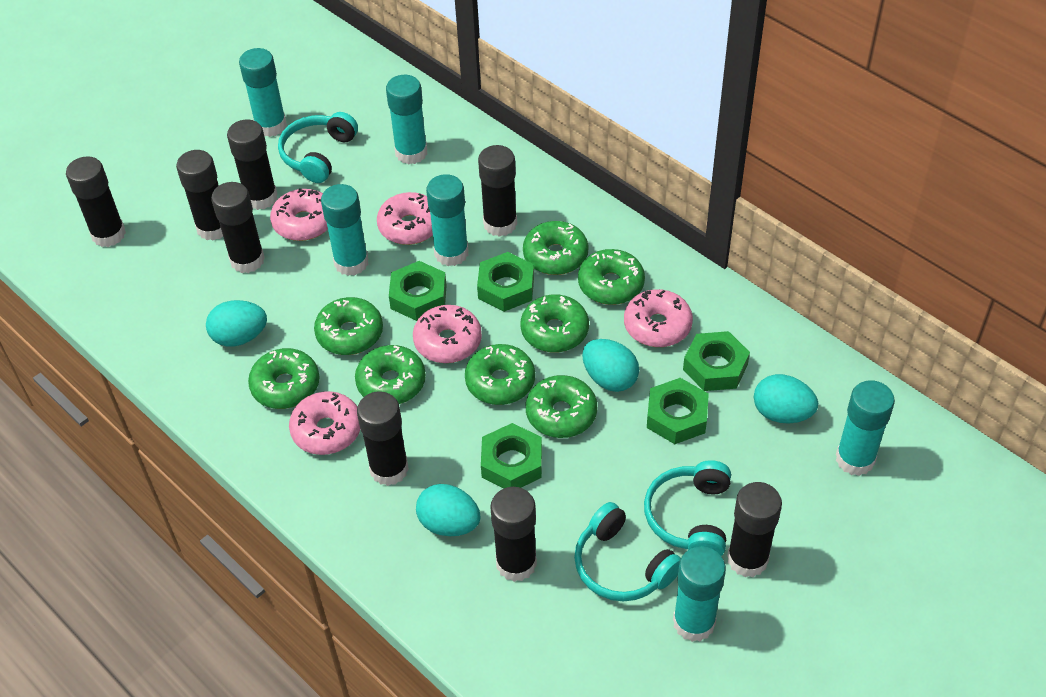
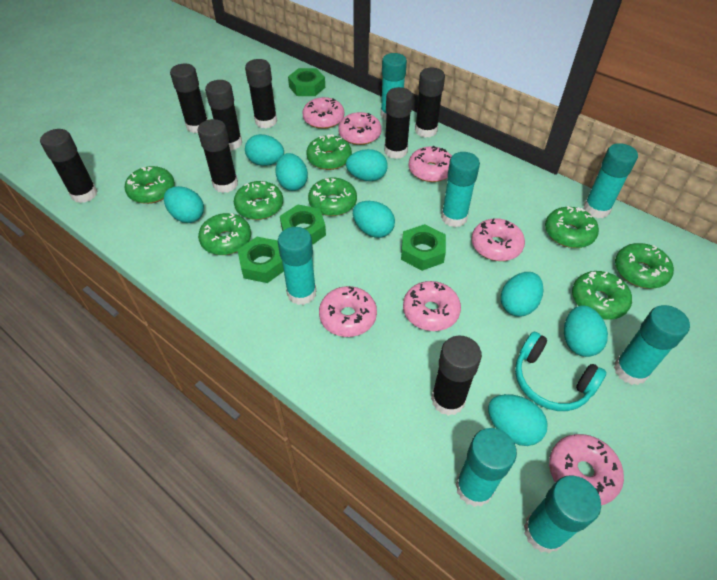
green nut: [389,261,447,321] [477,252,534,312] [481,423,542,489] [647,378,709,444] [683,331,750,391] = 5 -> [238,237,284,283] [280,205,326,245] [288,68,325,96] [401,224,446,271] = 4
pink donut: [270,188,328,241] [289,391,360,455] [377,192,433,245] [413,305,482,363] [624,289,693,347] = 5 -> [302,97,344,129] [319,286,377,337] [338,112,382,145] [403,281,461,331] [409,146,452,182] [471,218,525,261] [549,434,624,505] = 7
turquoise egg: [206,300,267,347] [416,484,480,536] [582,339,639,392] [754,374,818,423] = 4 -> [164,186,204,223] [245,134,284,166] [275,153,308,191] [346,149,388,181] [353,201,395,238] [488,394,548,446] [501,272,543,316] [564,306,608,357] = 8
turquoise glue stick: [239,48,287,137] [321,184,369,276] [386,75,427,164] [426,174,468,266] [673,546,726,642] [836,380,895,476] = 6 -> [278,227,316,305] [381,53,407,120] [441,152,480,227] [456,428,517,507] [524,475,601,553] [583,143,638,218] [614,305,690,385] = 7
turquoise headphones: [278,112,358,183] [574,502,681,602] [644,460,731,556] = 3 -> [515,331,606,411] = 1

